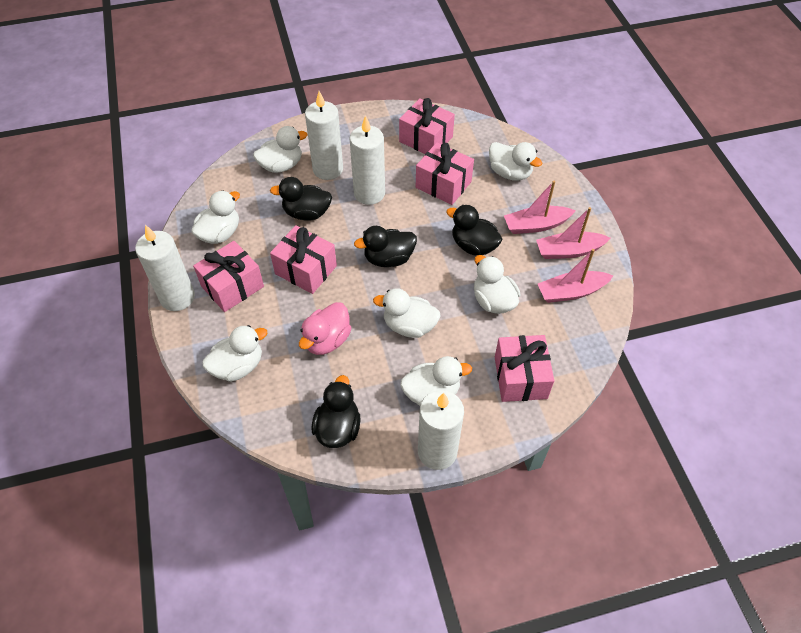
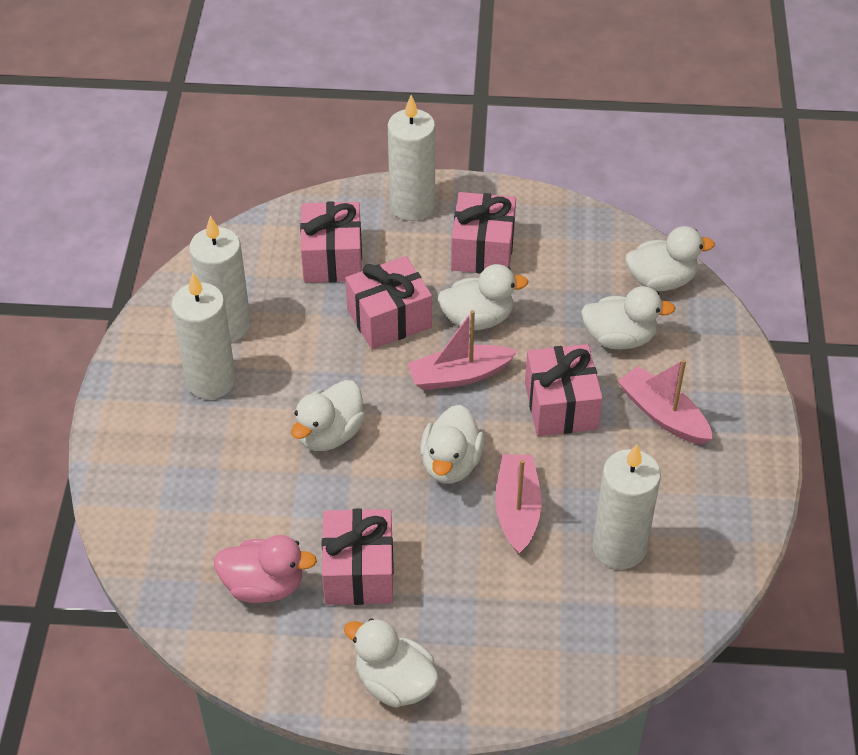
black duck: [270,177,332,221] [312,375,361,448] [354,226,417,267] [446,205,502,256] = 4 -> none = 0
white duck: [191,190,240,244] [202,325,267,382] [253,126,308,173] [373,288,441,338] [400,356,472,406] [474,255,521,314] [489,142,542,181] = 7 -> [291,380,365,451] [344,618,439,708] [420,405,484,483] [438,264,528,331] [581,286,676,349] [626,226,715,291] = 6

